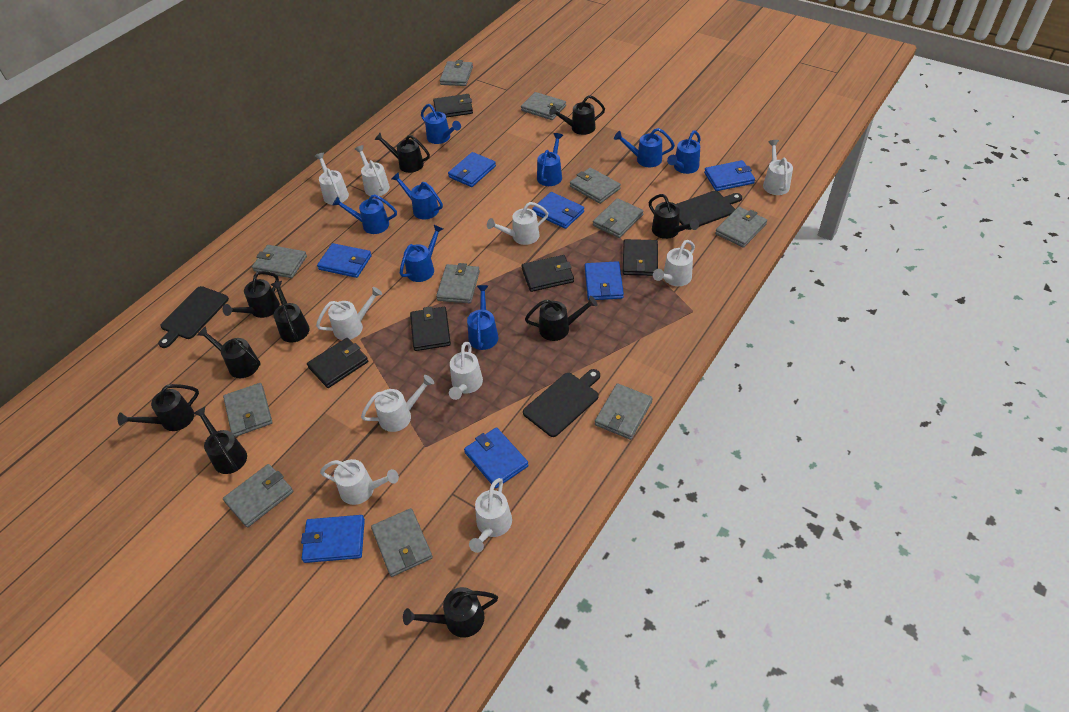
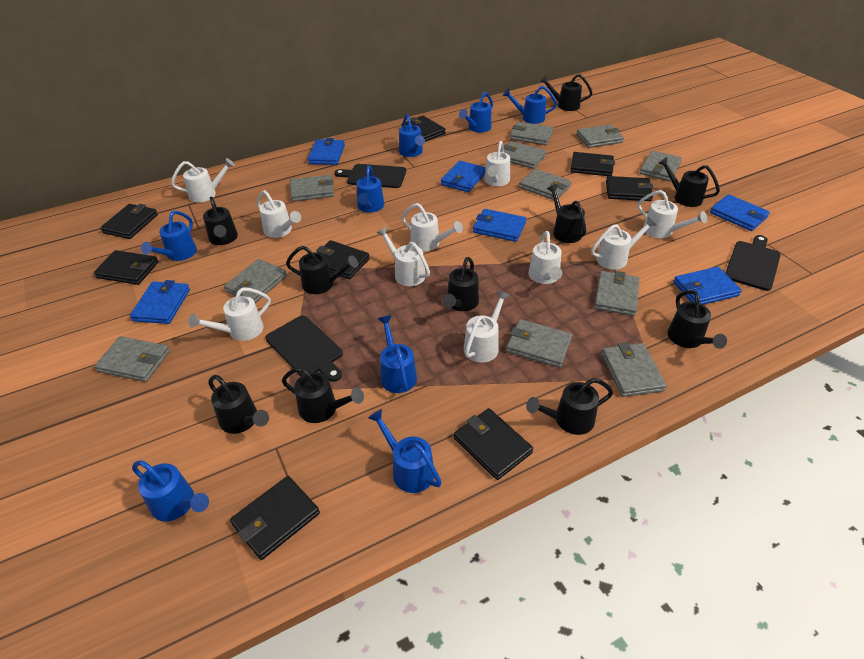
black wallet: [307,338,368,388] [410,306,451,351] [433,94,473,118] [522,255,574,292] [623,239,658,276] = 5 -> [94,250,158,285] [100,204,158,239] [230,476,320,560] [316,240,370,279] [401,116,445,142] [454,408,533,480] [571,152,615,176] [606,176,653,201] = 8
blue wallet: [301,515,365,563] [317,243,372,278] [448,152,496,187] [464,427,529,488] [532,192,584,229] [585,261,624,300] [704,160,755,191] = 7 -> [130,280,190,324] [308,138,345,165] [441,161,486,192] [473,209,526,242] [673,267,742,305] [710,194,770,231] = 6

